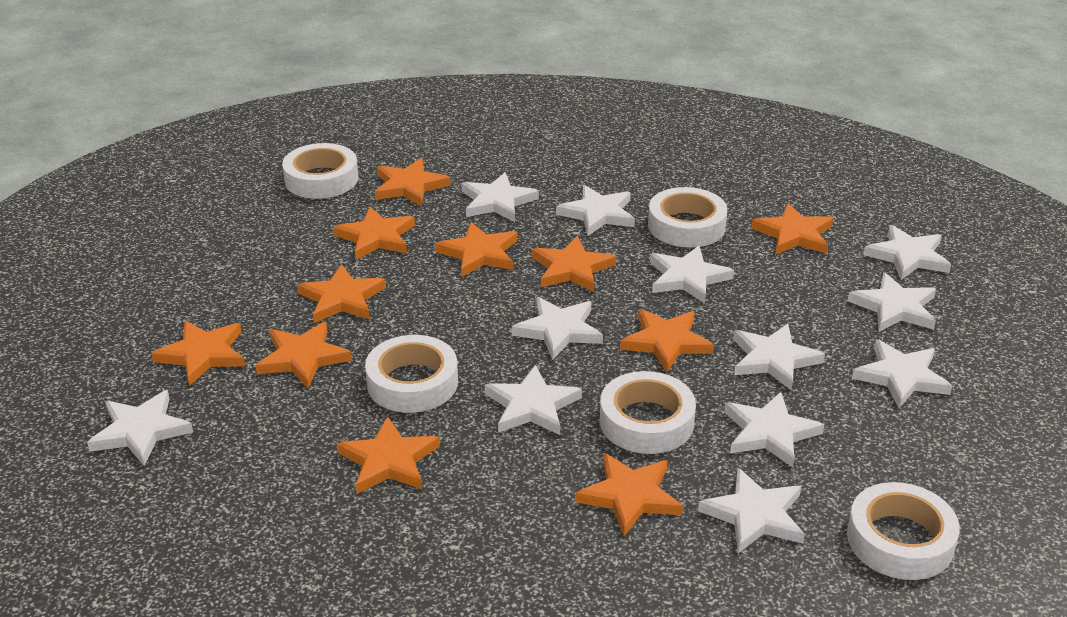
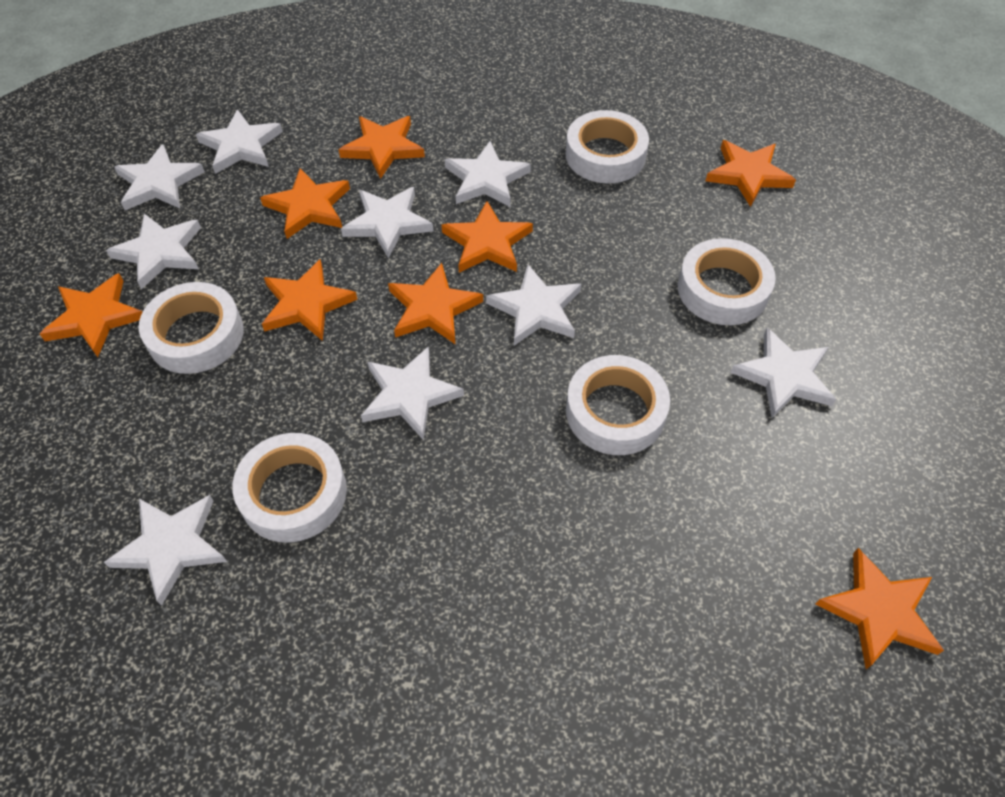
orange star: [151,321,245,386] [256,322,352,388] [297,264,386,323] [333,207,415,260] [337,417,440,494] [375,158,450,207] [435,222,517,277] [532,236,616,292] [575,453,683,536] [620,309,714,372] [751,203,833,255] = 11 -> [40,273,142,357] [260,168,350,239] [262,259,358,341] [339,116,425,179] [388,263,483,345] [442,201,533,273] [706,140,796,207] [815,548,944,669] = 8
white star: [87,390,193,466] [462,173,539,222] [485,365,582,435] [512,297,603,360] [556,185,635,236] [650,246,734,303] [698,468,805,554] [724,392,824,467] [733,324,825,391] [848,272,936,332] [852,339,952,408] [864,225,951,280] = 12 -> [104,495,227,606] [106,214,201,289] [114,144,205,210] [196,109,283,174] [341,187,433,258] [361,346,464,440] [445,141,531,207] [486,264,581,346] [730,328,836,418] = 9

